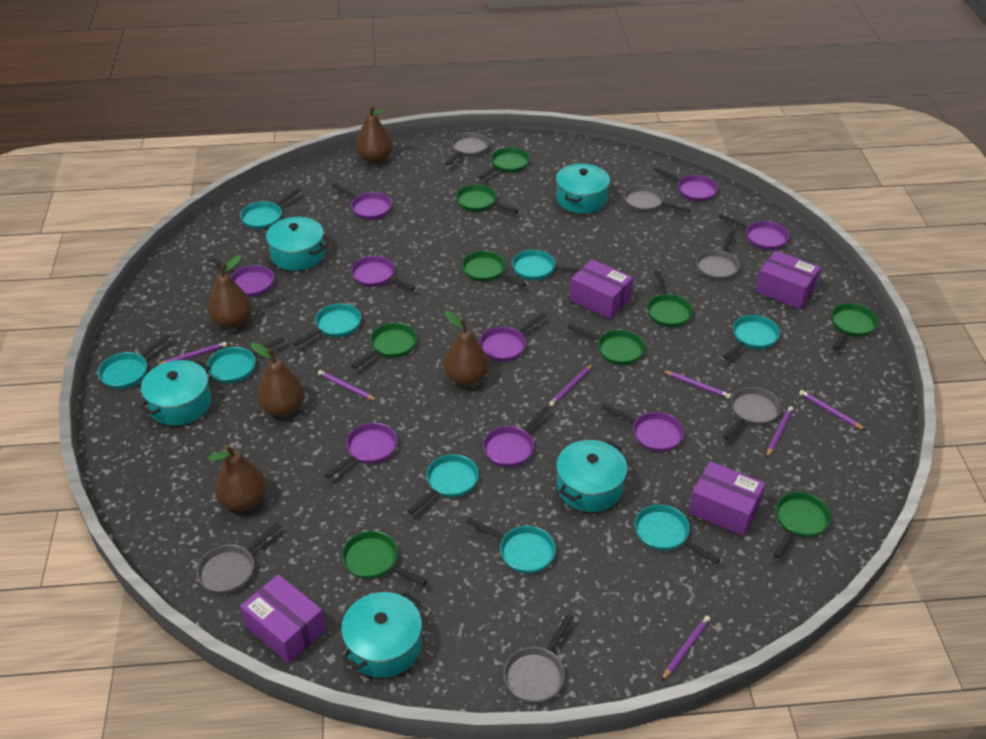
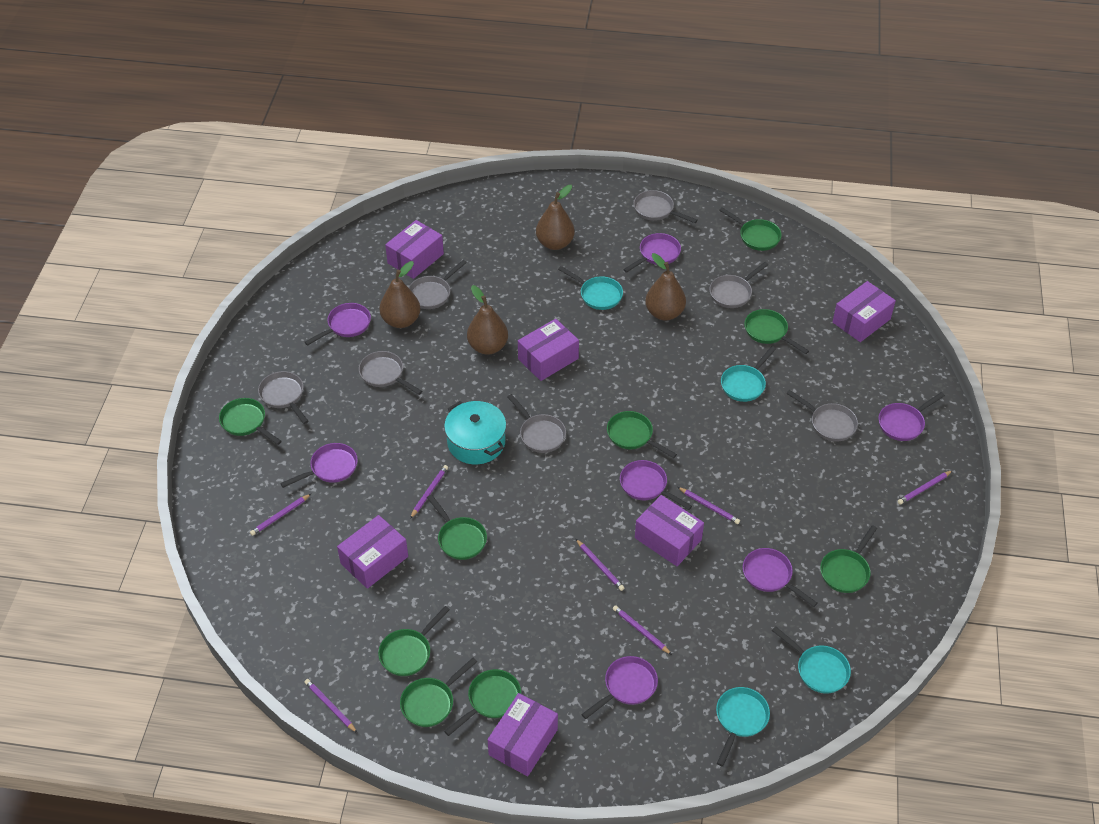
brown pear: [208,255,252,328] [208,445,266,511] [251,342,305,417] [356,105,392,164] [443,311,489,386] = 5 -> [379,261,420,328] [467,285,508,355] [536,185,575,250] [645,253,686,321] = 4
grey pan: [197,523,281,594] [445,132,489,166] [504,614,573,704] [624,185,691,213] [696,230,740,281] [723,387,781,440] = 6 -> [258,371,309,424] [359,351,422,395] [409,260,467,309] [507,394,566,453] [634,190,698,223] [709,262,768,308] [786,390,858,442] = 7
purple box: [240,574,326,663] [570,259,633,319] [689,461,766,536] [756,250,821,309] = 4 -> [337,515,408,589] [385,220,444,279] [488,693,558,776] [518,319,579,381] [635,495,704,566] [832,281,896,342] = 6
purple pan: [209,257,274,297] [324,423,398,479] [332,183,392,220] [351,256,415,291] [479,313,546,362] [483,406,550,467] [601,404,684,452] [653,167,718,202] [719,214,789,250] = 9 -> [280,443,358,488] [305,303,371,346] [581,656,658,719] [620,460,692,510] [623,233,681,273] [743,548,817,607] [879,392,945,441] = 7
turquoise pan: [98,334,170,389] [207,337,285,383] [240,188,301,230] [293,303,361,346] [407,454,479,514] [466,517,556,574] [512,250,580,281] [634,504,721,564] [723,315,780,360] = 9 -> [558,266,623,310] [716,687,770,767] [721,346,776,402] [772,626,851,694] = 4
turquoise pot: [140,360,211,426] [265,217,326,271] [341,591,422,678] [556,163,610,214] [556,440,627,512] = 5 -> [444,401,506,464] = 1

